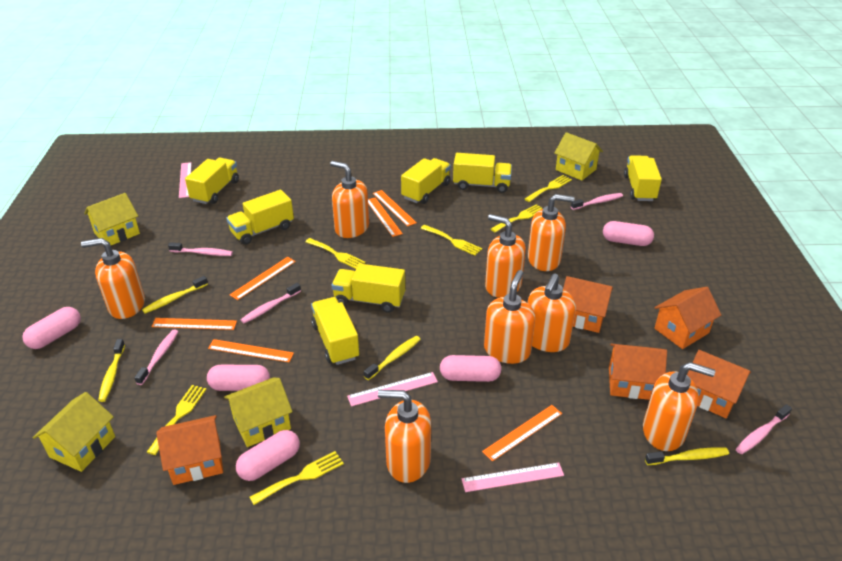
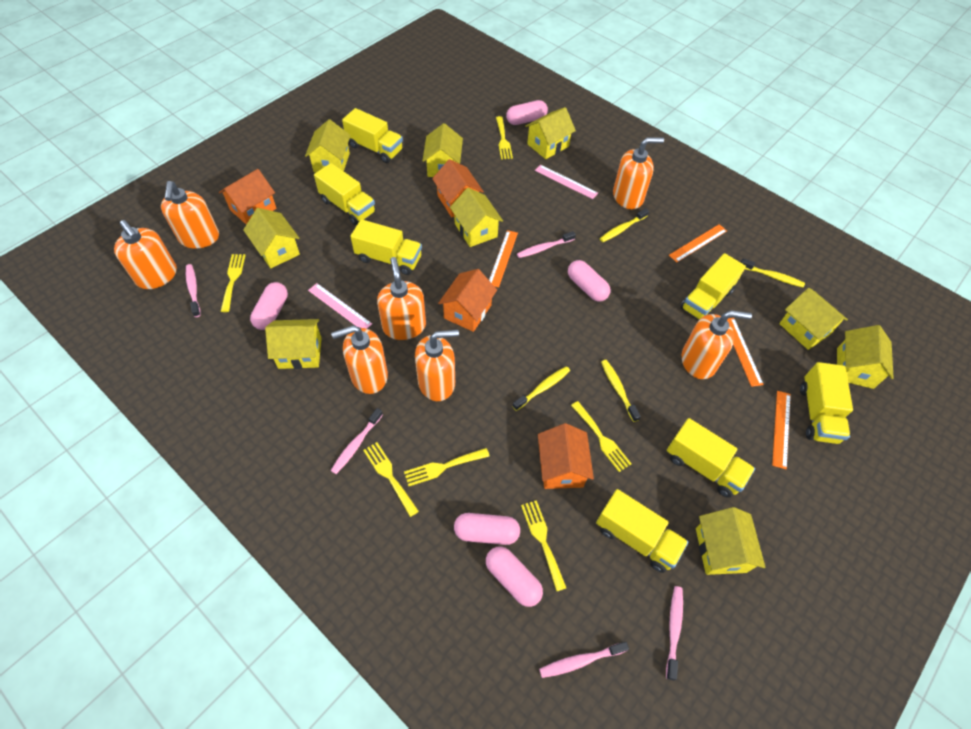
orange house: [156,415,223,485] [563,276,613,333] [609,344,667,400] [654,287,721,349] [687,350,751,418] = 5 -> [219,169,277,224] [432,159,484,217] [438,269,497,332] [538,423,594,489] = 4
orange ruler: [151,318,237,330] [208,339,294,362] [230,257,296,300] [368,197,403,237] [373,190,417,227] [482,405,562,462] = 6 -> [489,230,518,287] [669,224,727,262] [727,318,764,387] [772,391,791,469] = 4
orange soap dispenser: [81,238,145,319] [330,161,369,238] [378,390,431,483] [484,270,535,364] [485,214,526,298] [527,273,576,352] [528,194,575,271] [643,362,715,451] = 8 -> [114,220,177,289] [161,181,219,249] [331,325,388,394] [377,257,426,340] [415,330,459,401] [613,137,664,209] [682,310,752,379] = 7
pink ruler: [179,162,191,198] [347,372,438,406] [462,463,564,492] = 3 -> [308,283,372,329] [535,165,598,199] = 2
yellow house: [33,392,115,472] [84,193,140,245] [224,378,292,447] [554,132,603,181] = 4 -> [243,208,300,268] [265,319,322,369] [305,119,351,173] [422,123,463,177] [450,188,503,247] [525,107,576,159] [696,507,766,575] [779,288,848,350] [837,325,894,389] = 9

